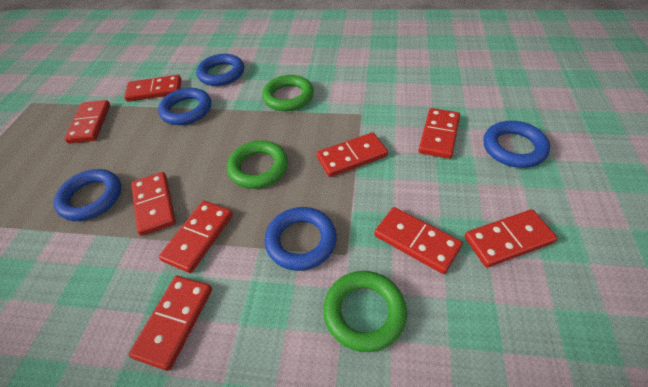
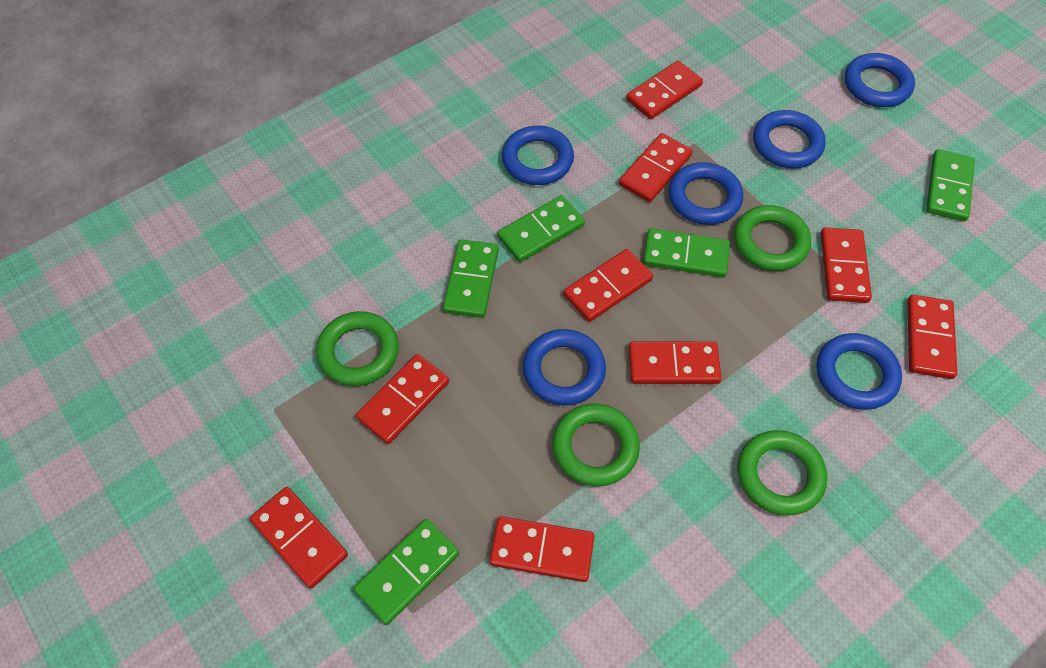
blue ring: [54,169,121,221] [158,88,211,125] [196,54,244,86] [265,207,337,271] [483,121,550,168] = 5 -> [502,126,574,185] [523,329,606,405] [669,162,743,225] [753,110,826,169] [816,333,902,410] [845,53,915,107] = 6
green domino: none = 0 -> [353,519,459,625] [443,240,499,318] [497,195,585,262] [643,228,730,278] [926,149,975,221] = 5
green ring: [227,140,288,189] [262,75,314,111] [323,271,407,352] = 3 -> [316,311,399,386] [552,404,640,486] [734,205,811,271] [737,430,827,516] = 4

